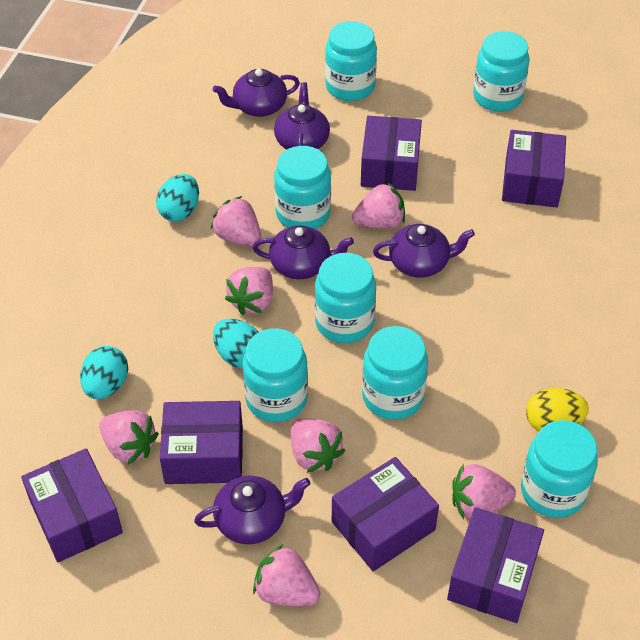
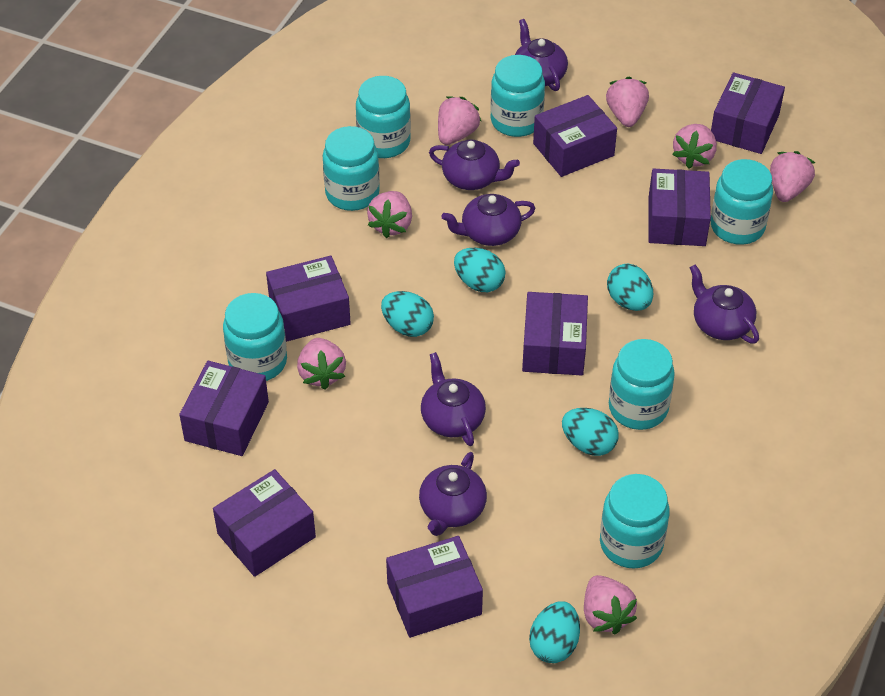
purple box: [21,448,123,562] [160,401,243,484] [332,457,439,572] [361,116,422,191] [447,507,544,623] [502,130,566,208] = 6 -> [179,361,269,456] [213,469,316,577] [266,256,351,342] [386,536,483,638] [522,292,588,375] [533,95,617,177] [648,169,711,246] [711,72,785,154] = 8
purple teapot: [194,476,311,544] [213,69,300,117] [253,226,354,279] [274,82,330,150] [373,224,475,278] = 5 -> [419,452,487,536] [421,352,486,446] [429,139,520,190] [441,194,536,246] [515,19,568,91] [689,265,759,344] = 6
turquoise egg: [80,346,128,399] [156,174,199,222] [213,319,259,369] = 3 -> [381,291,434,337] [454,248,506,292] [529,601,580,663] [562,408,619,456] [607,264,653,311] = 5
yellow egg: [526,388,589,431] = 1 -> none = 0

